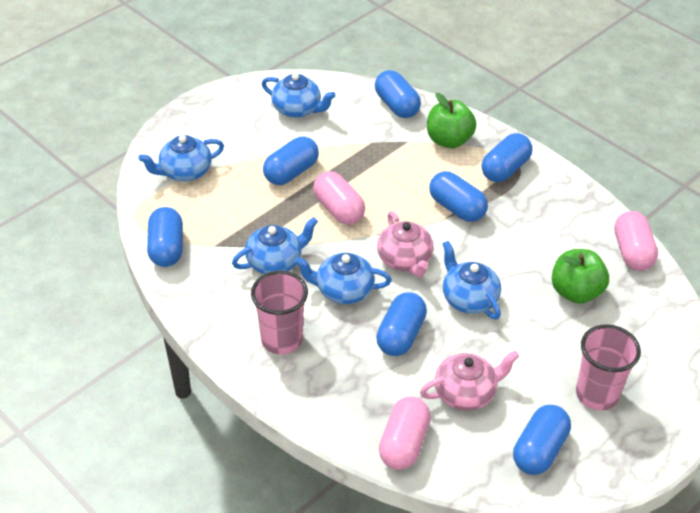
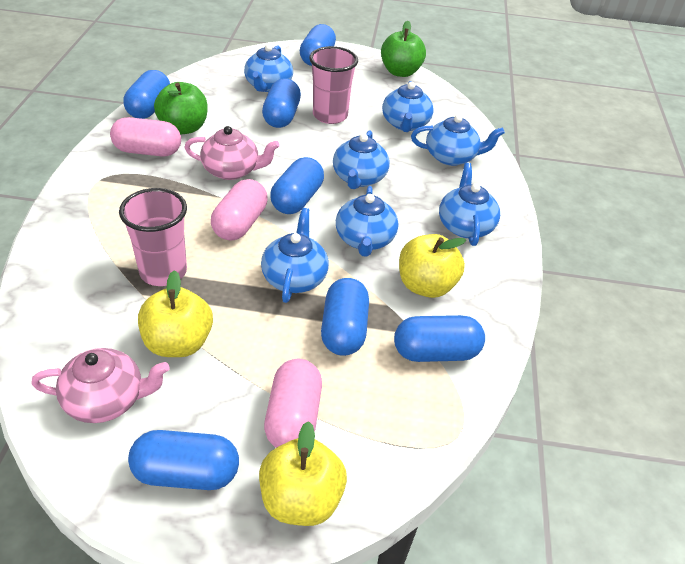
blue teapot: [138,135,224,182] [232,217,318,274] [262,73,336,118] [294,253,392,304] [442,241,501,319] = 5 -> [244,44,293,92] [261,208,329,303] [333,130,390,189] [336,186,399,257] [382,81,434,132] [411,115,505,166] [439,163,500,246] = 7
yellow apple: none = 0 -> [138,270,213,357] [259,421,347,526] [399,234,466,298] = 3

